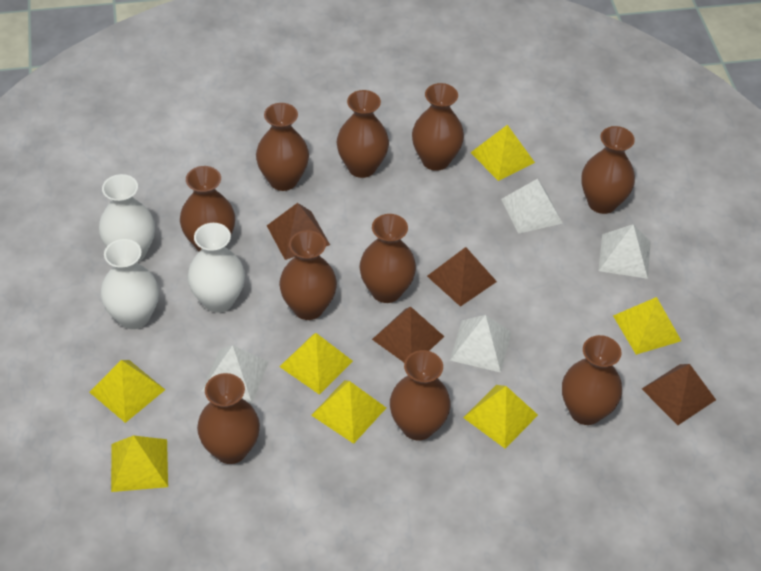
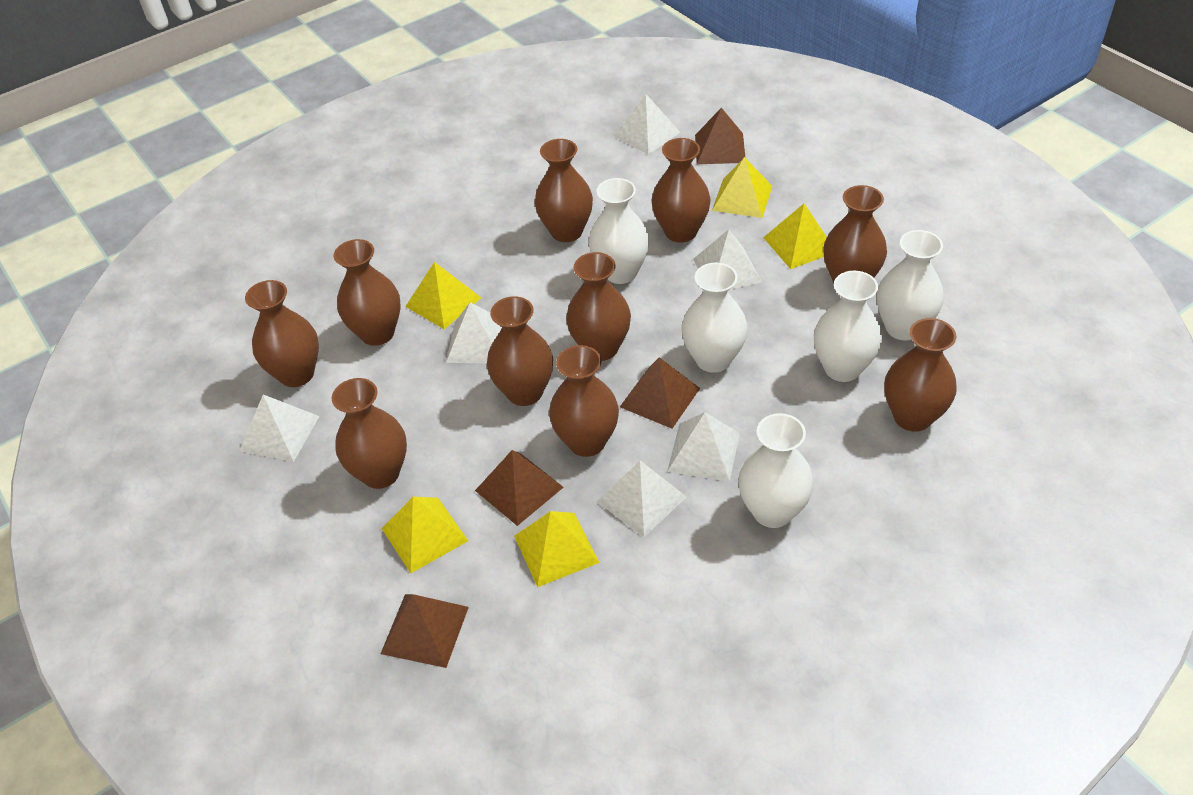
white pyramid: [201,345,269,404] [450,315,511,373] [501,179,563,234] [599,224,651,279] = 4 -> [240,395,319,462] [446,302,502,363] [597,461,687,537] [614,94,680,155] [667,412,740,482] [693,229,762,290] = 6
white vase: [99,174,155,263] [100,239,159,329] [187,223,245,313] = 3 -> [589,178,649,284] [681,263,748,373] [738,413,814,528] [814,271,882,382] [877,230,944,340] = 5
yellow pyramid: [89,360,165,423] [111,435,168,492] [279,333,353,395] [311,380,386,444] [463,385,538,449] [470,125,535,181] [613,297,681,355] = 7 -> [381,497,468,573] [405,262,481,329] [514,511,599,587] [712,157,772,218] [763,204,827,269] = 5

